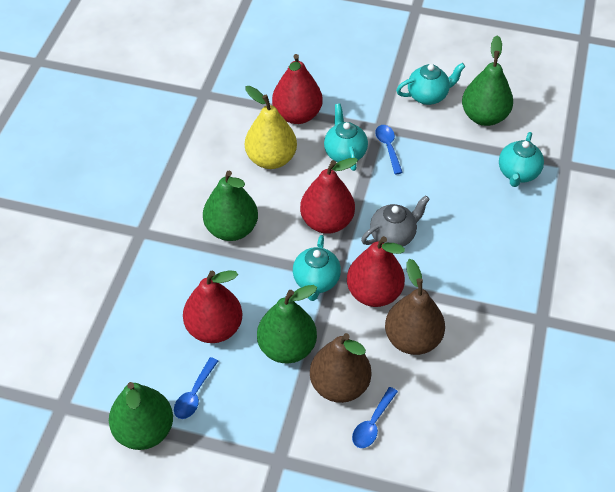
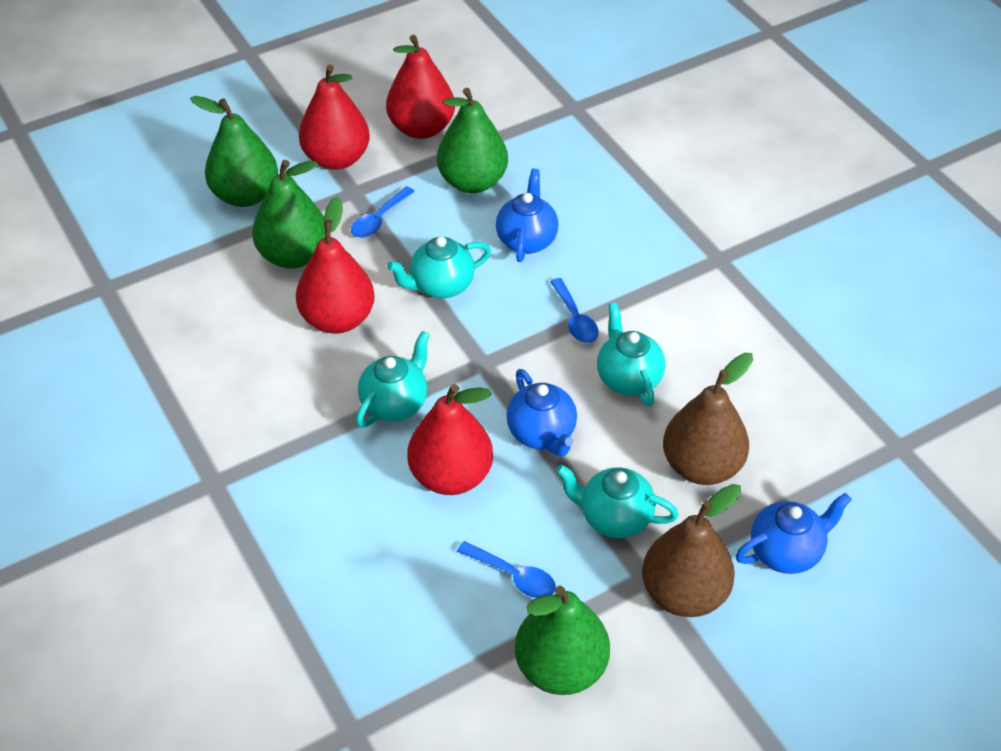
blue teapot: none = 0 -> [496,169,558,262] [506,369,577,457] [736,493,852,574] = 3
grey teapot: [361,195,430,247] = 1 -> none = 0
yellow pear: [245,86,297,169] = 1 -> none = 0

